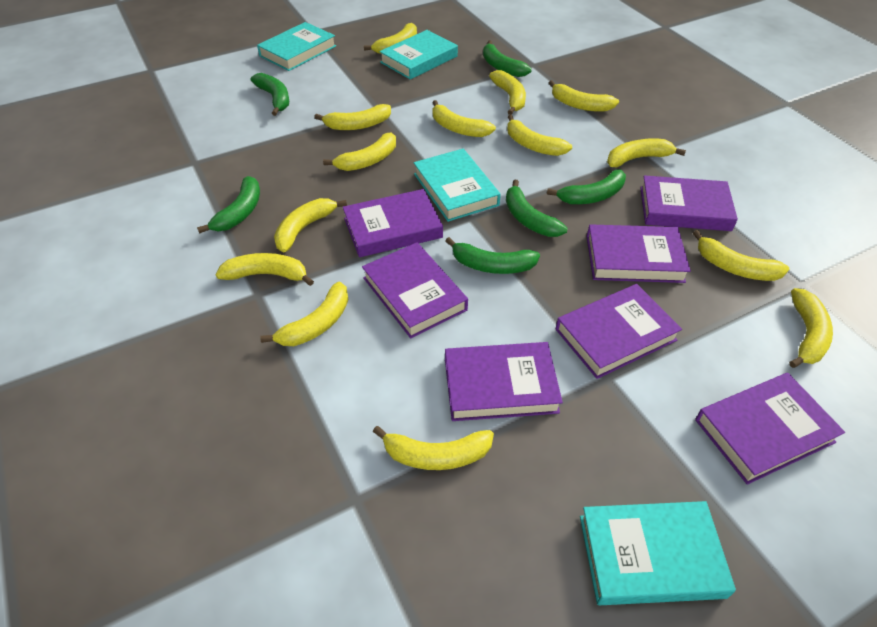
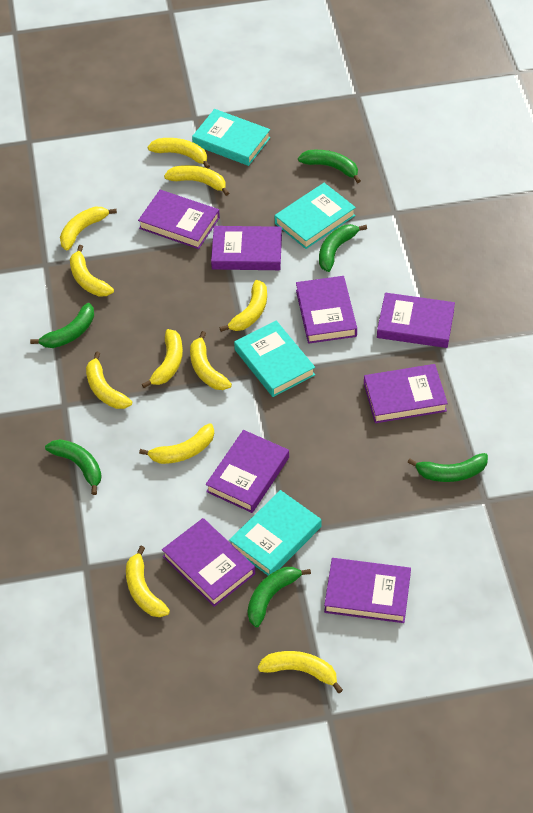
purple book: [343,189,443,257] [362,242,468,338] [445,342,563,421] [556,284,682,379] [587,224,691,283] [640,175,738,231] [695,373,845,485] = 7 -> [138,190,220,249] [162,518,255,607] [206,430,289,513] [211,226,282,270] [296,276,357,344] [324,558,411,623] [364,364,448,423] [377,293,455,348] = 8
yellow banana: [215,253,314,286] [260,282,348,346] [274,198,347,253] [314,104,391,130] [323,133,396,171] [364,23,417,54] [373,426,494,470] [432,100,496,137] [489,70,526,115] [507,115,572,156] [549,80,619,112] [607,138,686,167] [693,230,789,281] [789,288,833,368] = 14 -> [60,207,117,251] [70,245,114,296] [86,352,132,409] [126,546,170,617] [139,423,214,464] [142,329,183,388] [148,138,210,168] [164,165,229,196] [190,331,232,390] [219,280,267,332] [258,651,343,693] = 11

